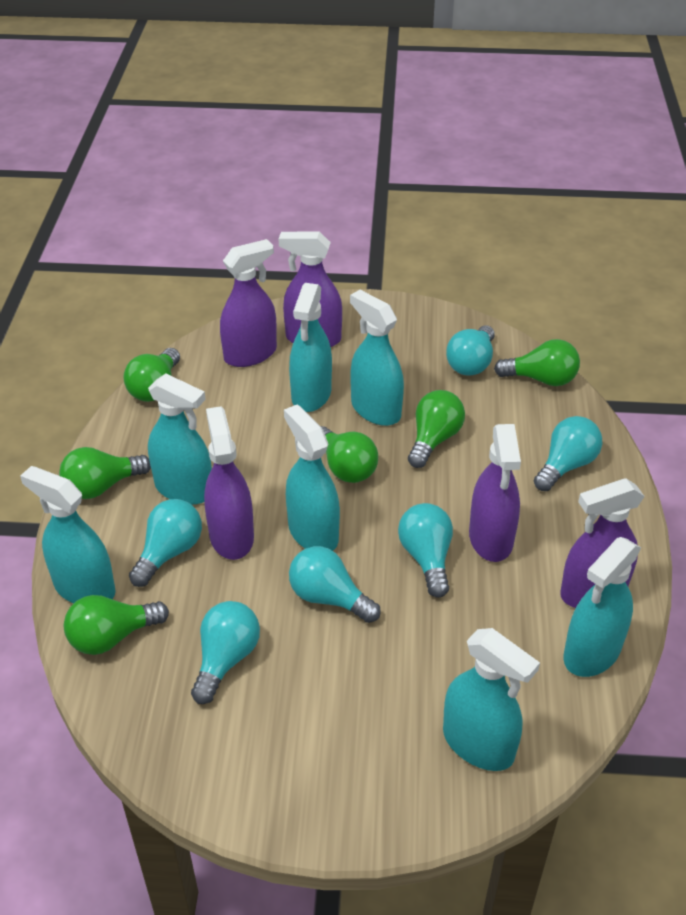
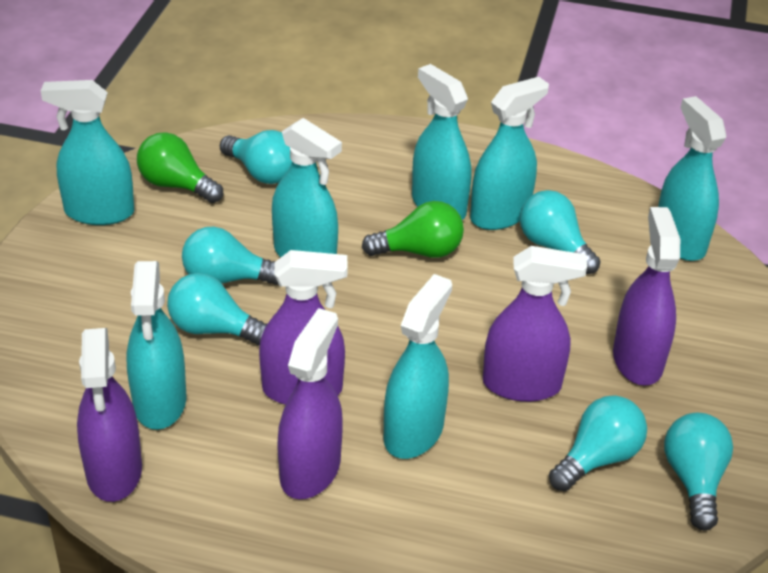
green light bulb: [59,447,151,499] [64,595,169,655] [123,348,180,402] [320,426,378,483] [408,390,465,468] [494,339,580,386] = 6 -> [137,132,223,203] [362,201,464,258] = 2

